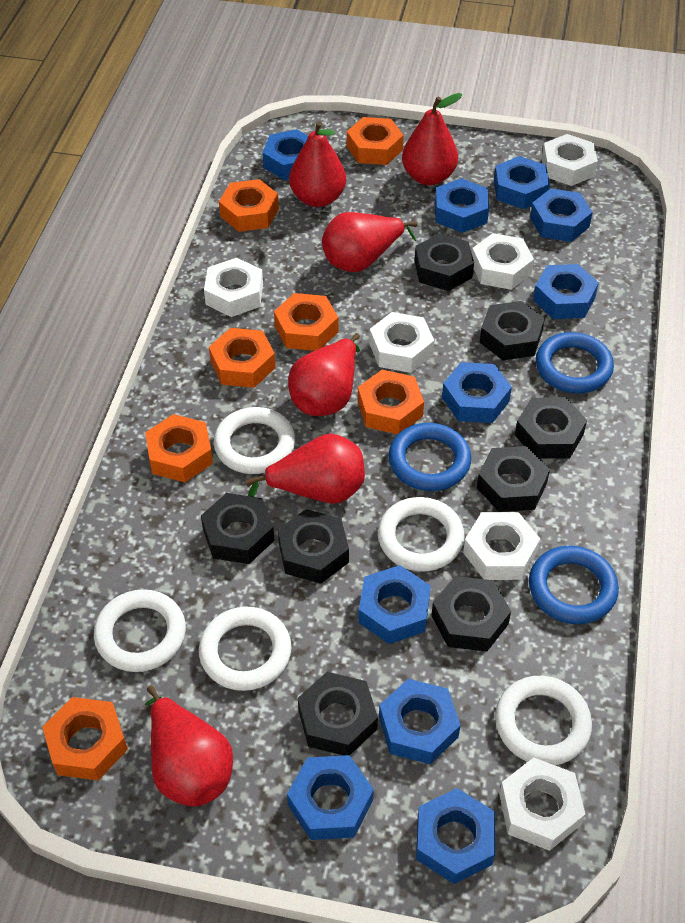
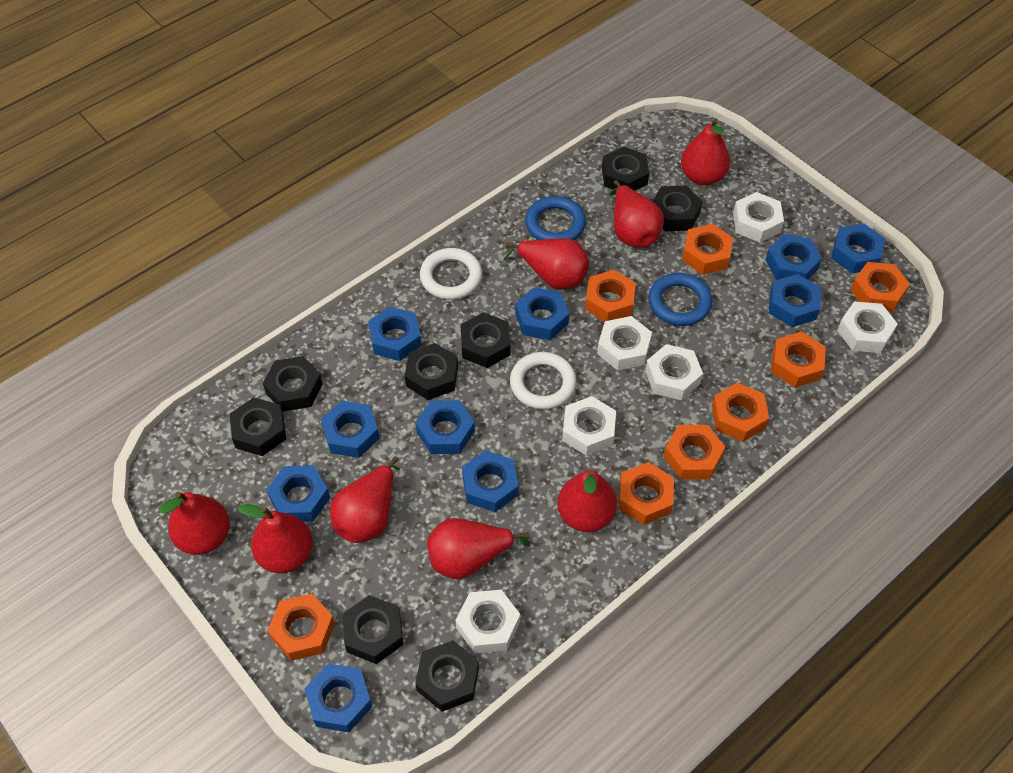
blue ring: [389,423,471,491] [529,546,619,624] [536,332,614,393] = 3 -> [525,196,586,240] [649,273,712,326] = 2
orange nut: [42,697,128,781] [145,414,213,482] [209,328,276,388] [219,179,279,232] [274,293,338,351] [347,117,404,165] [358,369,424,434] = 7 -> [267,593,335,661] [585,270,636,322] [618,462,674,525] [664,425,725,479] [682,224,733,275] [712,383,769,442] [771,332,826,388] [851,262,910,312] = 8
red pear: [145,685,233,807] [245,433,365,504] [288,333,360,416] [289,121,346,207] [322,212,418,272] [402,93,463,185] = 6 -> [158,492,230,555] [237,504,313,573] [330,456,400,543] [427,518,530,579] [504,238,589,290] [557,469,617,532] [610,180,664,248] [681,118,730,185] = 8
white ring: [94,589,186,672] [199,607,291,691] [214,407,295,474] [378,497,464,572] [495,676,592,765] = 5 -> [420,248,482,300] [510,352,576,410] = 2

